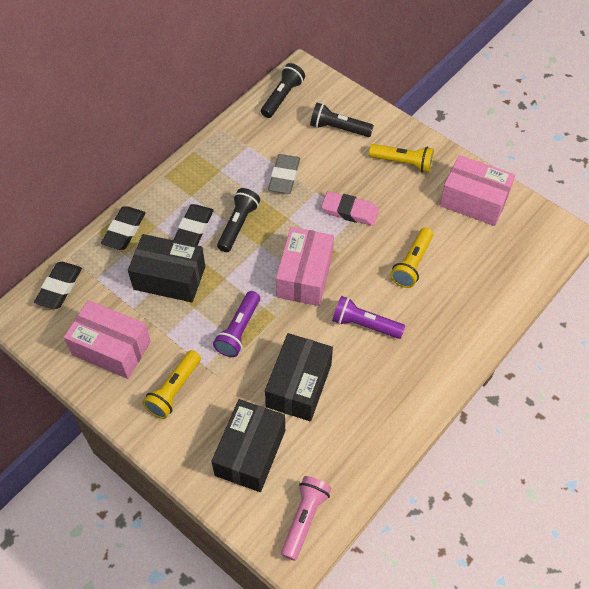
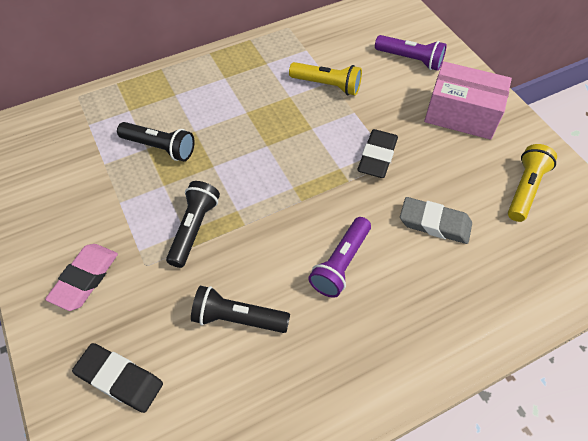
black box: [128,234,205,302] [211,399,285,492] [265,333,333,421] = 3 -> none = 0
black eraser: [34,262,82,309] [101,206,146,250] [173,204,214,245] = 3 -> [72,343,163,413] [358,129,398,178] = 2
pink box: [64,300,151,379] [276,227,334,306] [440,155,515,226] = 3 -> [424,61,512,140] = 1
pink flashlight: [281,476,331,561] = 1 -> none = 0
yellow flashlight: [143,350,201,419] [369,144,434,173] [390,228,433,288] = 3 -> [289,62,362,96] [508,144,557,222] = 2

